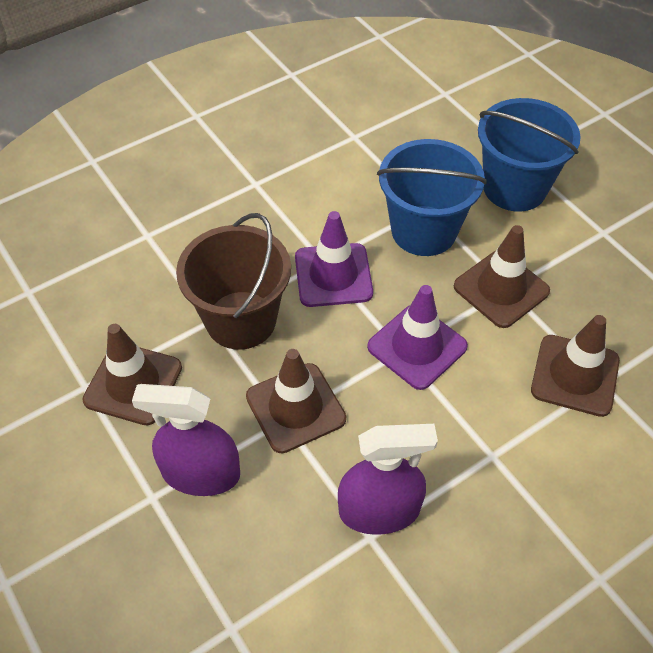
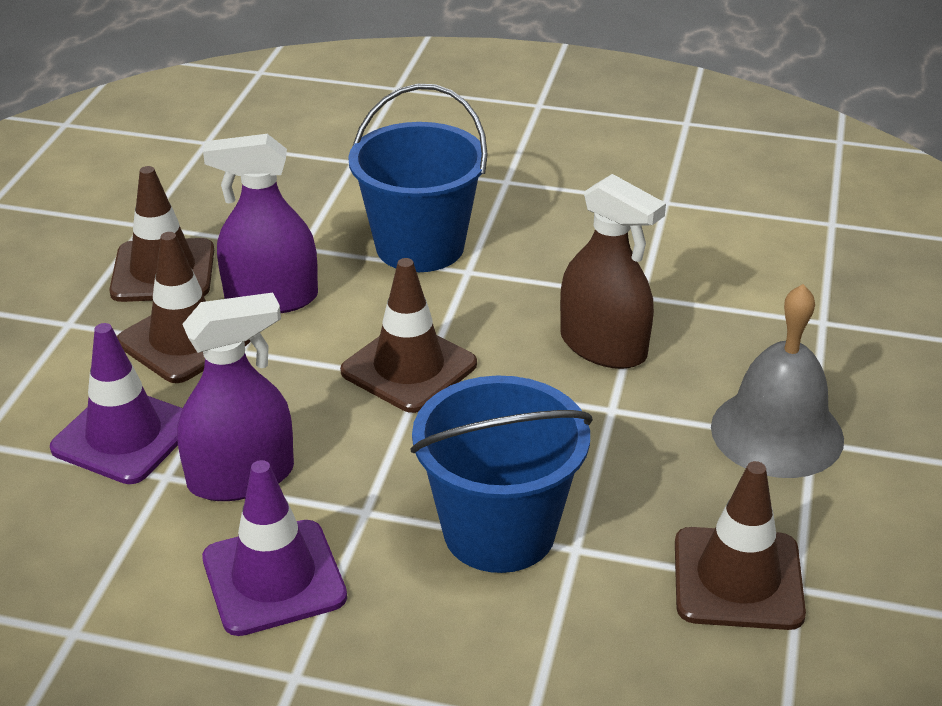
brown bucket: [176,213,291,350] = 1 -> none = 0
brown spray bottle: none = 0 -> [560,174,666,369] = 1
grey bell: none = 0 -> [711,284,844,478] = 1

